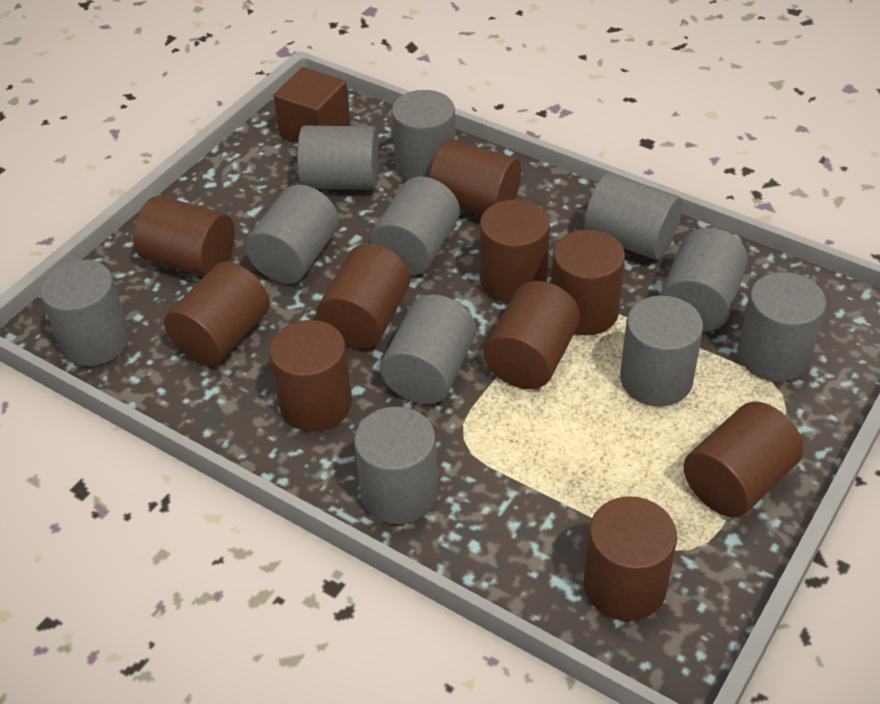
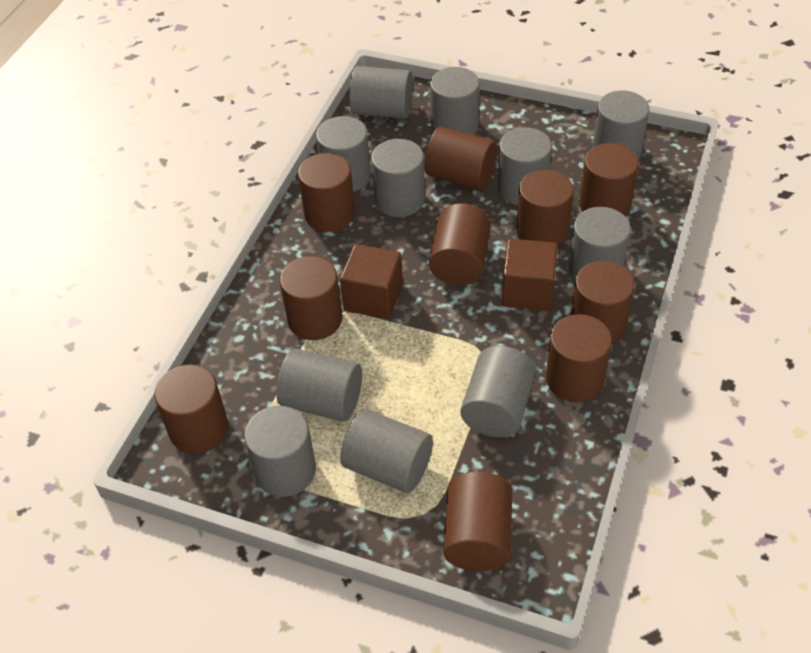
brown cube: [273,67,350,143] = 1 -> [340,244,403,319] [502,239,558,311] = 2

